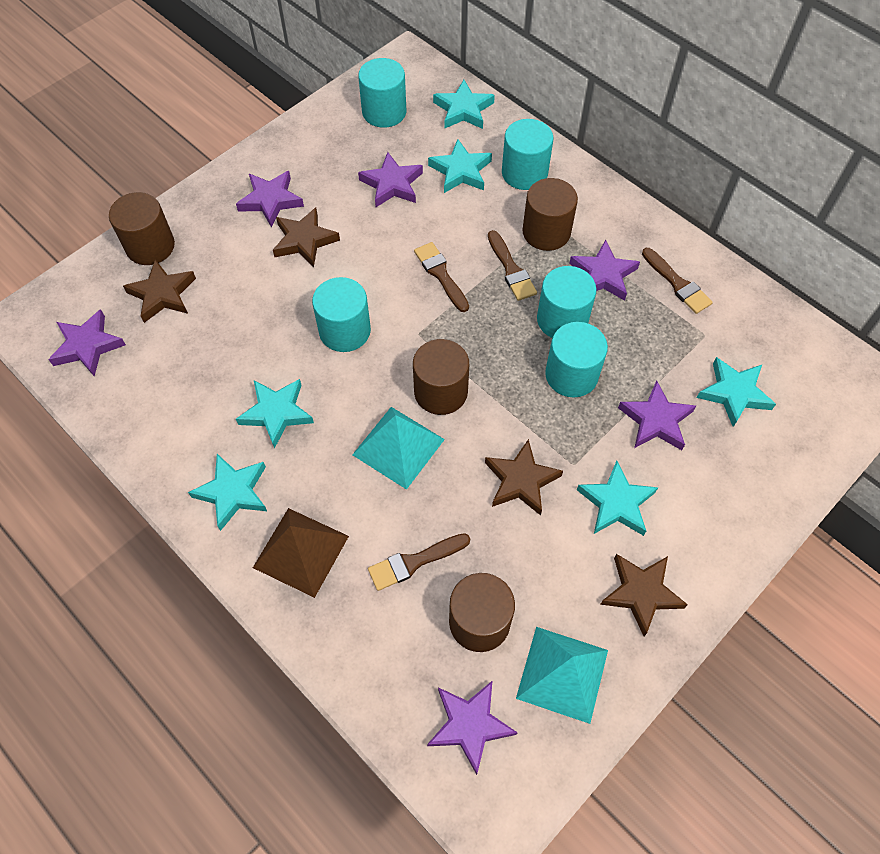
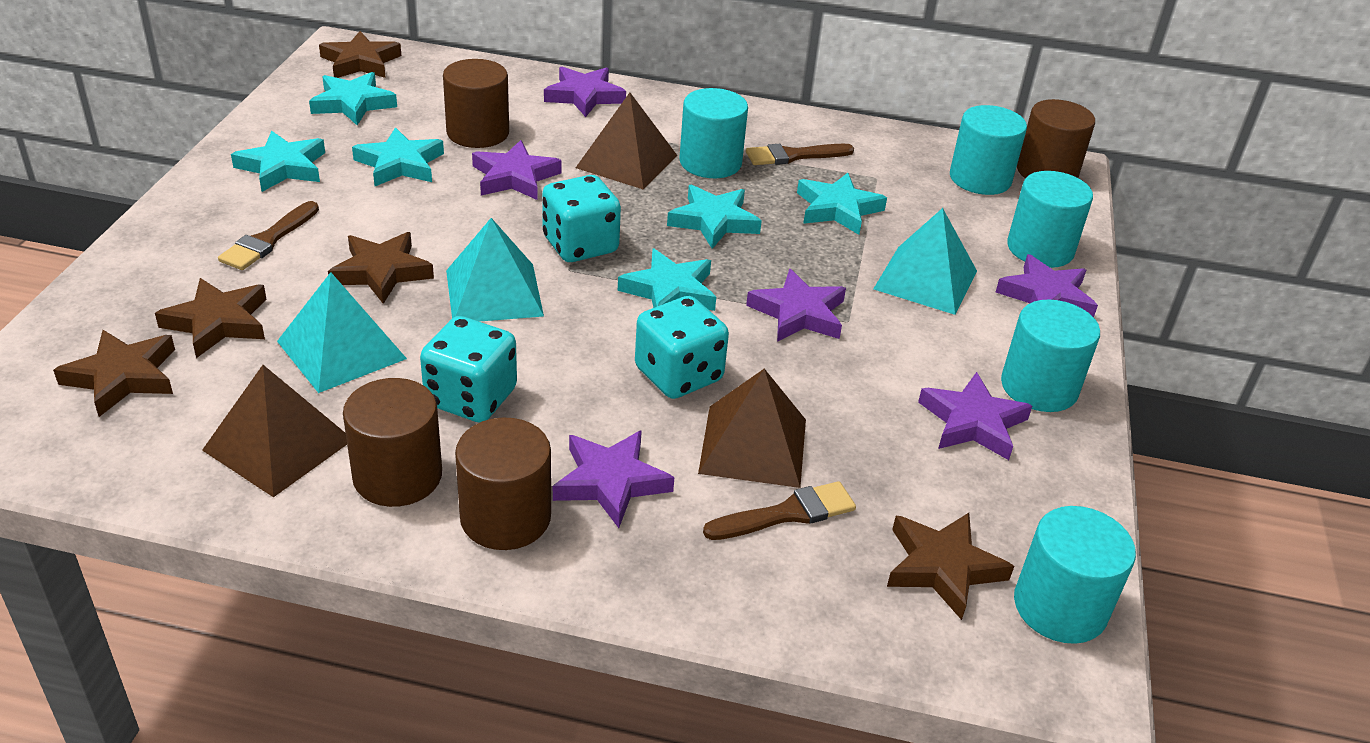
brown brush: [368,533,470,591] [414,242,469,312] [488,230,537,301] [642,248,713,314] = 4 -> [218,201,319,270] [703,481,856,540] [746,144,854,165] = 3
brown pyramid: [253,508,349,598] = 1 -> [202,365,347,497] [576,93,677,190] [698,369,806,488] = 3
brown star: [123,259,196,323] [273,207,340,267] [485,439,563,516] [600,554,688,636] = 4 -> [53,330,175,417] [155,278,266,358] [319,31,401,78] [328,232,434,304] [887,513,1014,620] = 5
turquoise dice: none = 0 -> [420,316,517,422] [542,175,621,262] [635,296,729,399] = 3
turquoise pyramid: [352,407,445,490] [516,627,608,724] = 2 -> [277,272,407,393] [446,218,544,322] [874,208,977,315] = 3

